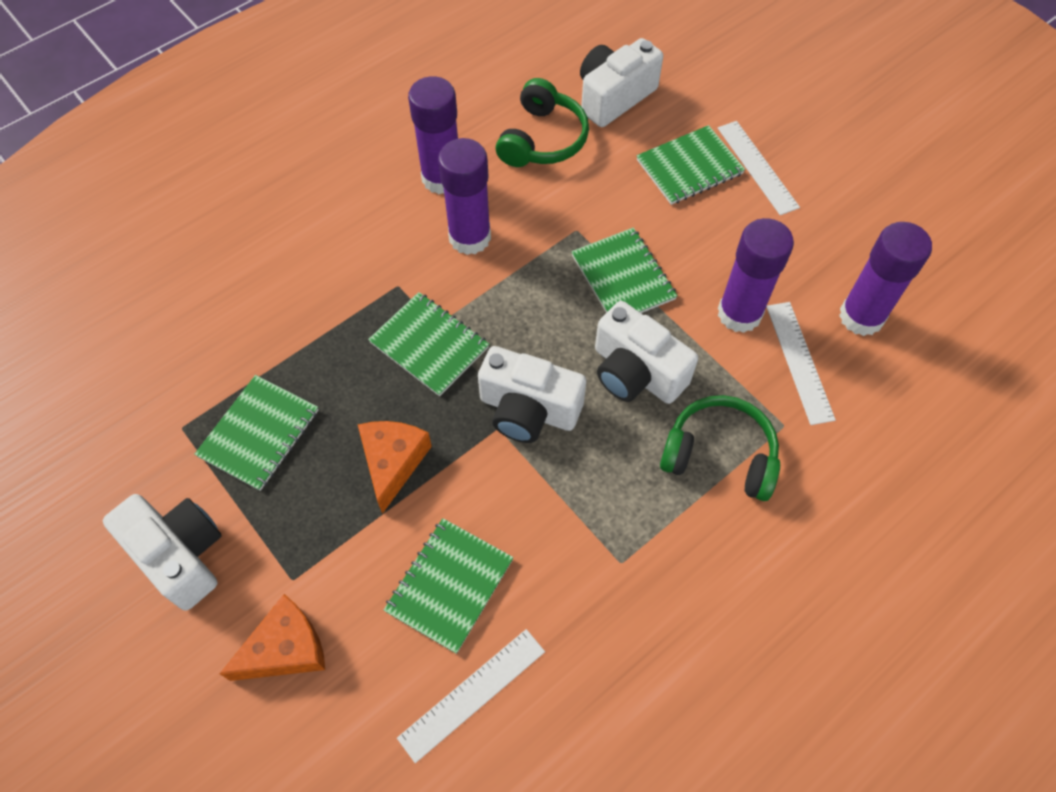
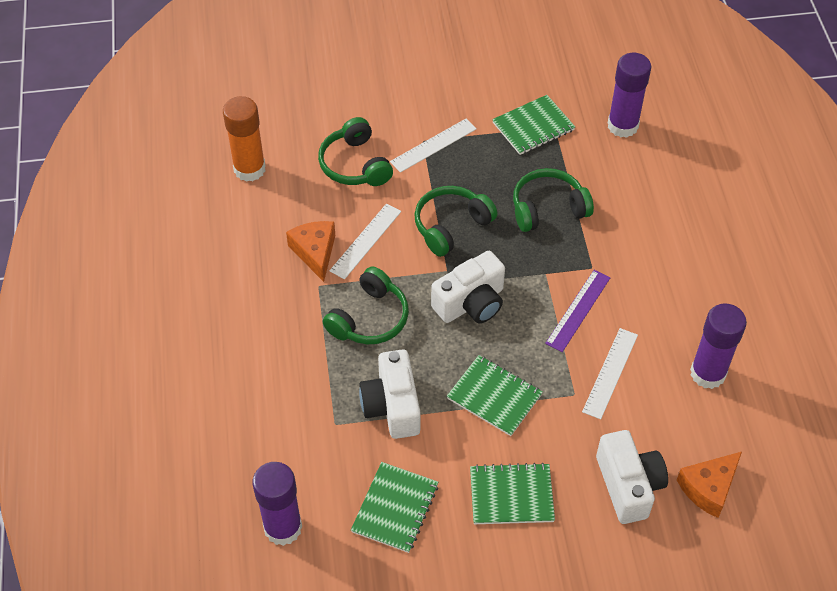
green headphones: [496,78,589,167] [660,395,780,501] = 2 -> [318,117,393,186] [323,267,409,344] [414,186,498,257] [513,168,594,232] = 4
green notebook: [194,375,318,491] [368,292,489,396] [384,518,514,654] [571,228,678,313] [637,125,745,205] = 5 -> [351,462,438,553] [447,355,543,436] [470,463,555,524] [492,95,575,155] = 4
orange glue stick: none = 0 -> [223,96,266,182] = 1
purple glue stick: [408,76,458,194] [438,138,491,255] [718,218,794,333] [839,222,932,336] = 4 -> [252,462,302,546] [607,53,651,138] [690,304,747,389] = 3
purple ruler: none = 0 -> [545,270,611,352] = 1
white camera: [103,494,222,611] [478,346,586,443] [580,38,663,127] [595,301,698,404] = 4 -> [359,349,420,439] [431,251,505,323] [596,430,668,524] = 3

